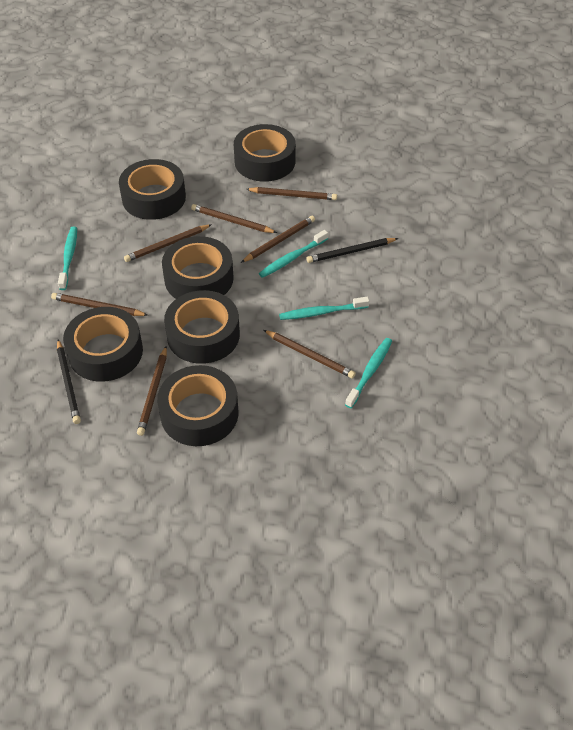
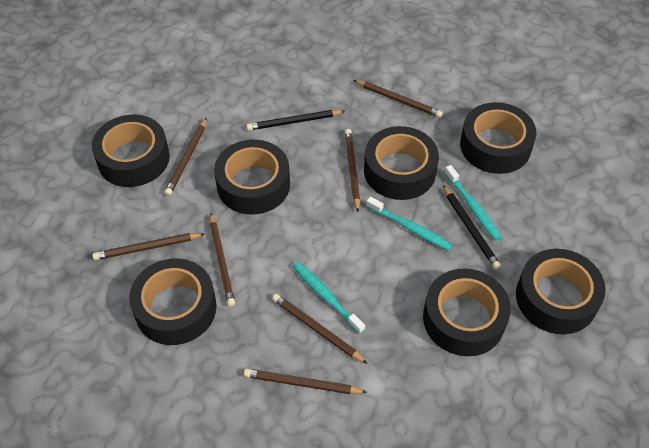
black tape: [63,307,143,382] [119,159,186,220] [157,365,239,446] [162,236,234,299] [164,290,240,364] [234,124,296,182] = 6 -> [92,115,170,187] [129,258,217,345] [214,140,290,215] [364,126,439,200] [423,269,511,356] [460,102,537,174] [516,249,606,334] = 7
turquoise toothbrush: [58,227,77,290] [259,230,328,278] [279,297,369,320] [345,338,392,408] = 4 -> [293,262,365,334] [366,197,453,251] [444,165,502,241] = 3

